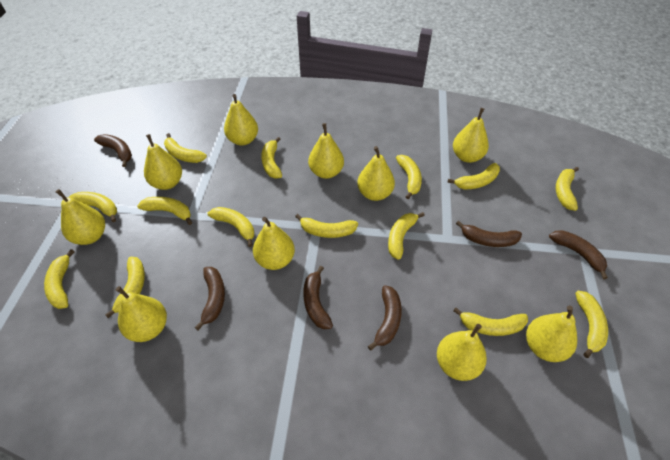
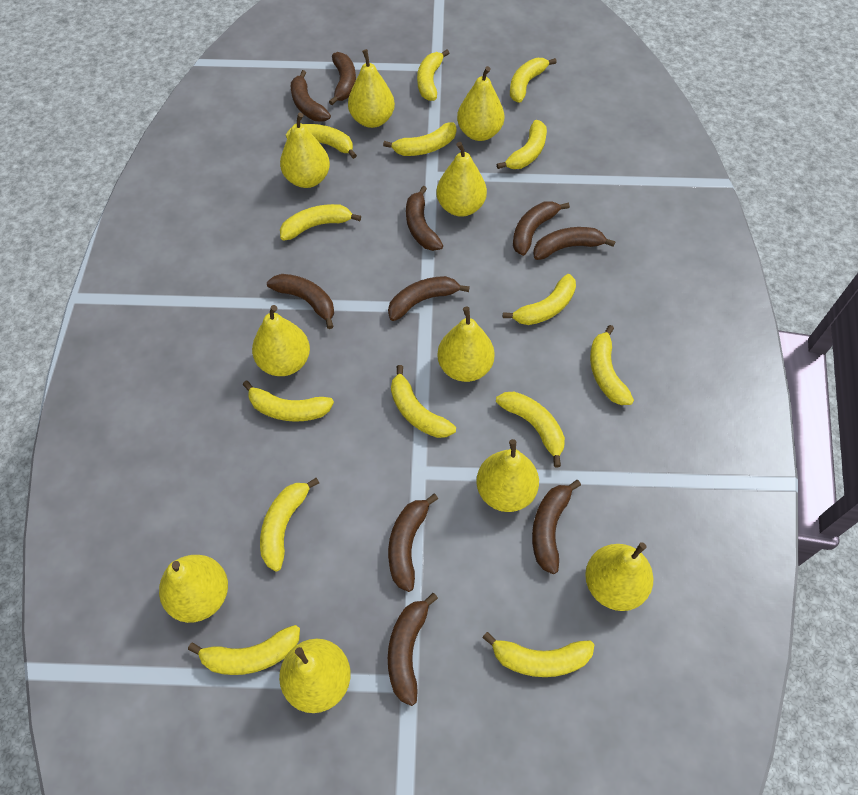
brown banana: [94,134,132,167] [195,267,225,330] [303,266,333,329] [368,285,402,350] [456,221,522,247] [549,230,608,279] = 6 -> [267,274,334,329] [291,70,331,122] [329,52,356,105] [388,276,470,321] [388,494,438,592] [388,593,438,706] [406,186,443,251] [513,201,570,256] [532,480,581,574] [533,227,616,260] = 10

